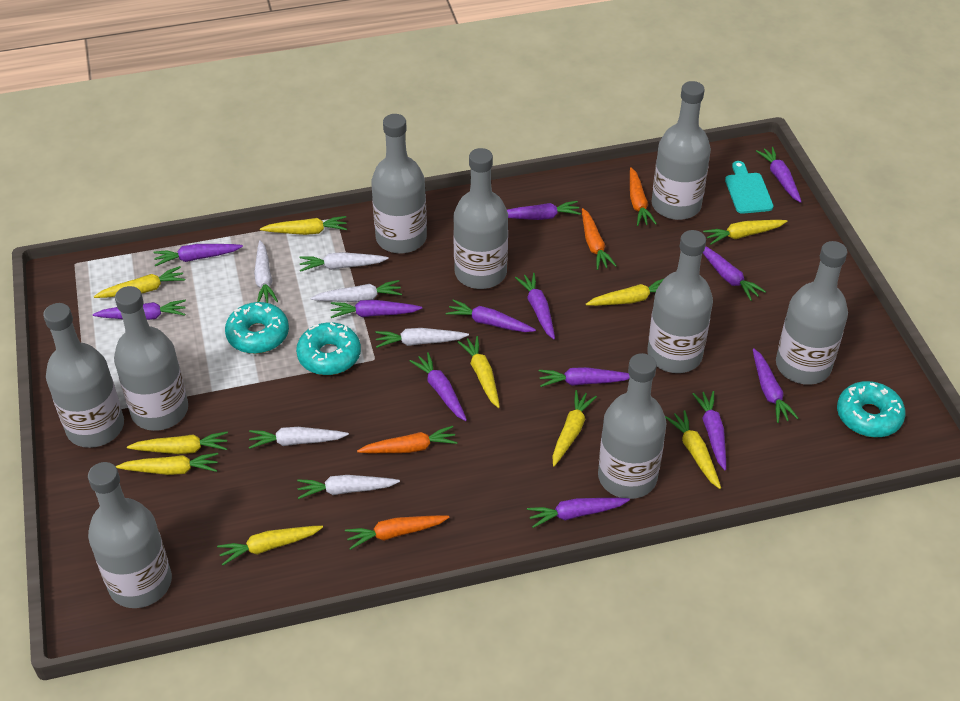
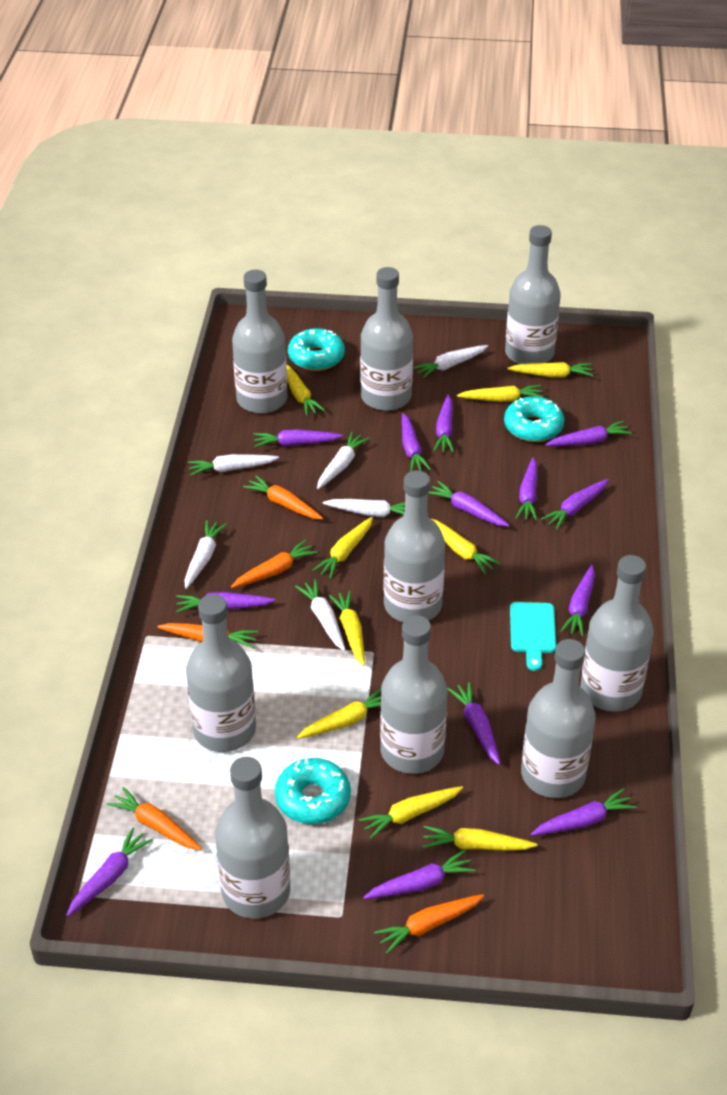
orange carrot: [345,515,450,550] [357,426,457,453] [582,208,617,270] [630,167,657,226] = 4 -> [107,787,202,850] [157,623,258,648] [231,540,318,588] [243,475,323,519] [374,894,484,954] = 5
yellow carrot: [94,266,185,298] [116,453,218,475] [127,431,228,454] [217,526,323,565] [260,216,347,235] [458,336,500,408] [552,390,597,466] [586,278,665,306] [665,410,721,489] [703,220,787,245] = 10 -> [287,365,325,416] [296,688,381,739] [312,517,373,579] [328,591,365,666] [359,786,463,839] [423,826,538,851] [432,519,501,574] [456,385,544,402] [507,362,593,378] = 9

